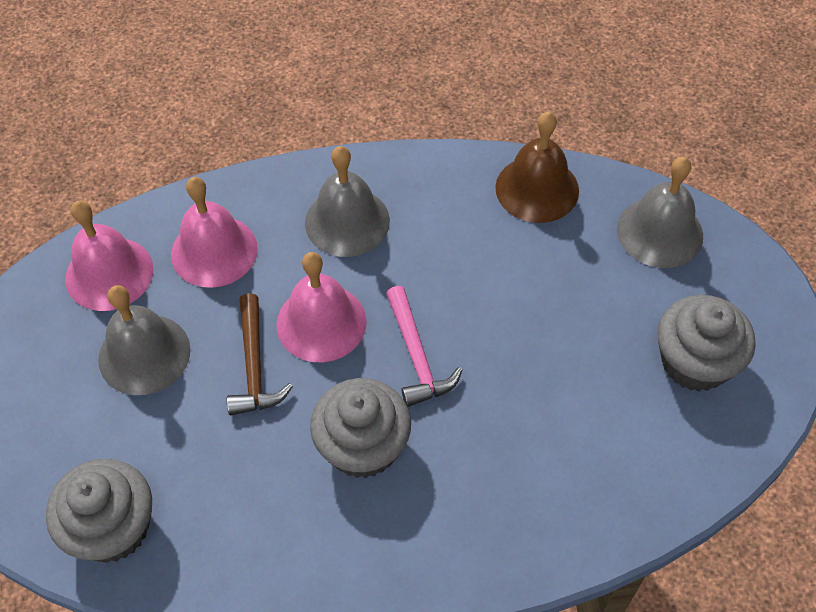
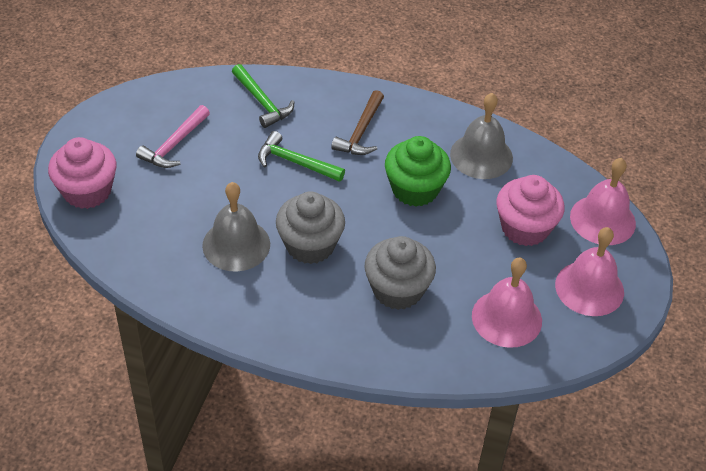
brown bell: [495,112,579,223] = 1 -> none = 0
green cupcake: none = 0 -> [385,136,451,207] = 1
green hammer: none = 0 -> [232,64,294,128] [258,131,345,182] = 2
grey bell: [98,285,191,395] [305,146,390,257] [617,157,703,268] = 3 -> [202,182,270,271] [450,93,513,179] = 2
grey cupcake: [46,459,152,563] [310,378,411,478] [657,295,756,391] = 3 -> [276,191,345,264] [364,236,436,310] = 2
pink cupcake: none = 0 -> [48,137,117,209] [496,175,565,246] = 2

